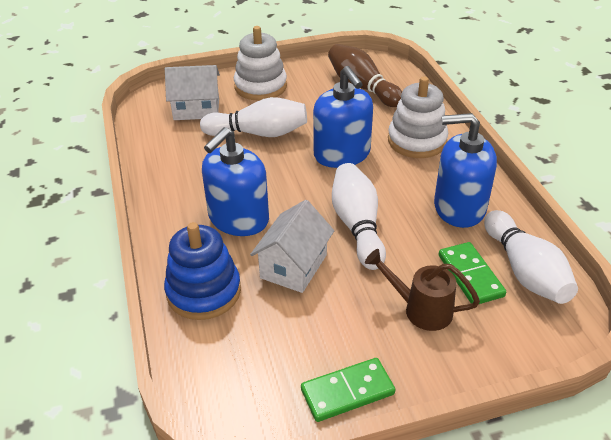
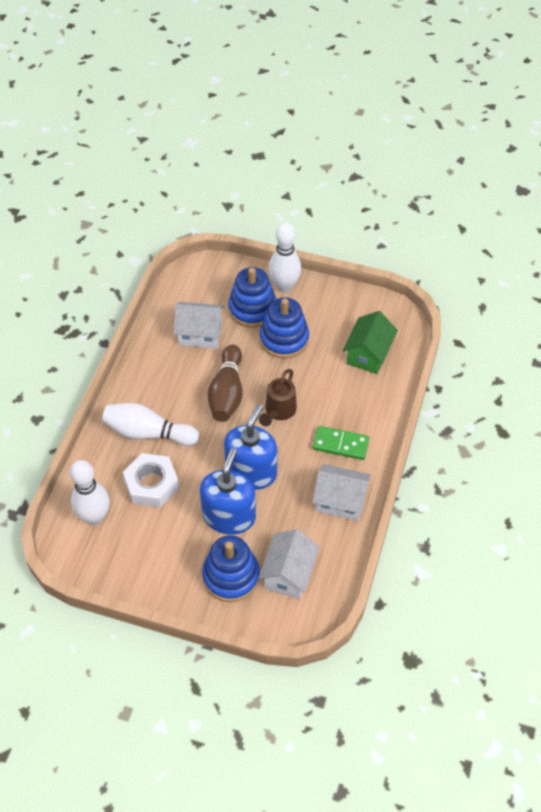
blue soap dispenser: [202,127,269,236] [313,66,373,168] [434,113,497,228] = 3 -> [200,448,256,535] [224,404,277,490] = 2
blue stacking toy: [164,222,241,320] = 1 -> [202,535,260,602] [228,267,276,328] [260,297,309,359] = 3
green domino: [301,358,396,422] [439,242,506,304] = 2 -> [312,426,369,460] = 1
green house: none = 0 -> [343,311,398,374] = 1
white house: [165,65,220,120] [250,200,334,293] = 2 -> [174,302,224,349] [259,529,320,599] [312,464,371,521] = 3
white nut: none = 0 -> [123,453,179,508] = 1
white stacking toy: [234,26,287,101] [388,76,448,158] = 2 -> none = 0

